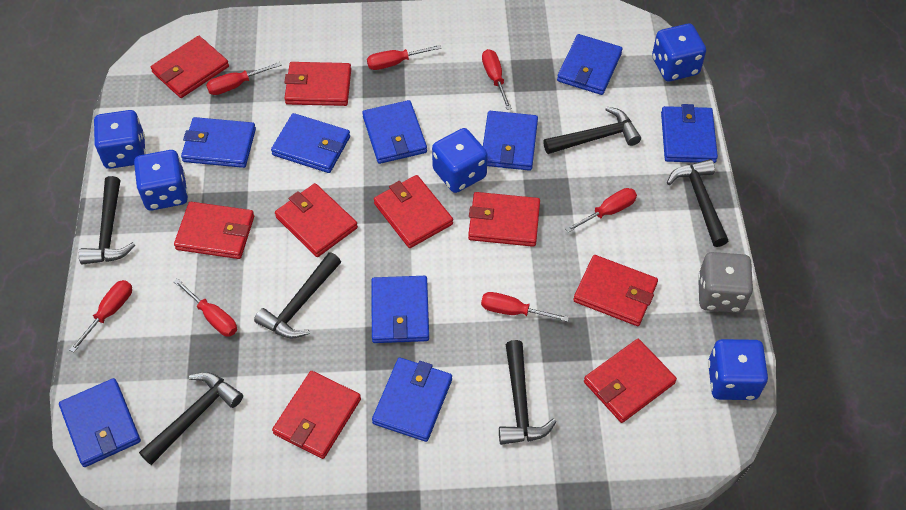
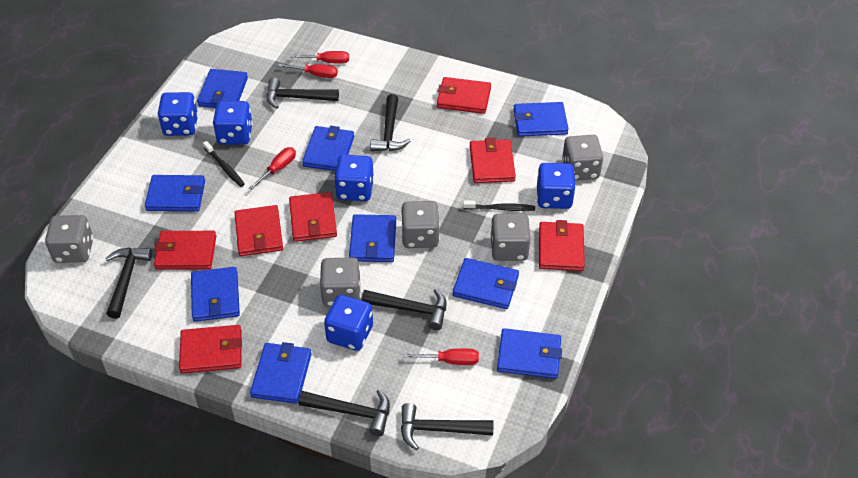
black toothbrush: none = 0 -> [203,141,245,187] [463,200,535,211] = 2
grey dice: [698,252,753,313] = 1 -> [45,215,93,263] [320,257,361,307] [401,201,440,248] [490,213,530,261] [562,135,603,181] = 5
red screwdriver: [69,280,132,353] [173,278,237,336] [206,62,281,95] [367,45,442,70] [481,292,569,322] [482,49,512,110] [565,188,637,233] = 7 -> [249,147,296,190] [278,64,338,78] [290,51,349,64] [403,348,479,365] = 4
red wallet: [151,36,229,98] [174,202,254,259] [272,371,361,459] [275,183,358,257] [284,62,351,106] [374,175,453,248] [468,192,540,247] [574,255,658,326] [584,339,677,423] = 9 -> [154,231,216,270] [179,325,242,374] [234,205,283,256] [289,192,337,242] [437,77,491,114] [470,138,516,183] [539,220,585,271] = 7

